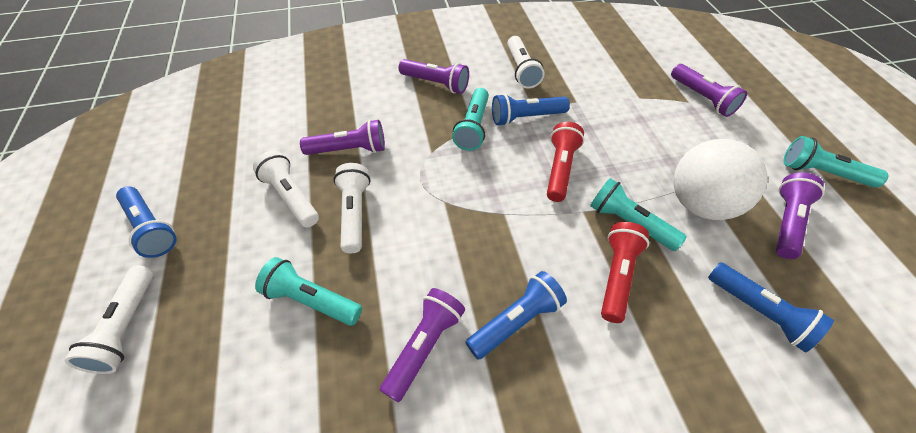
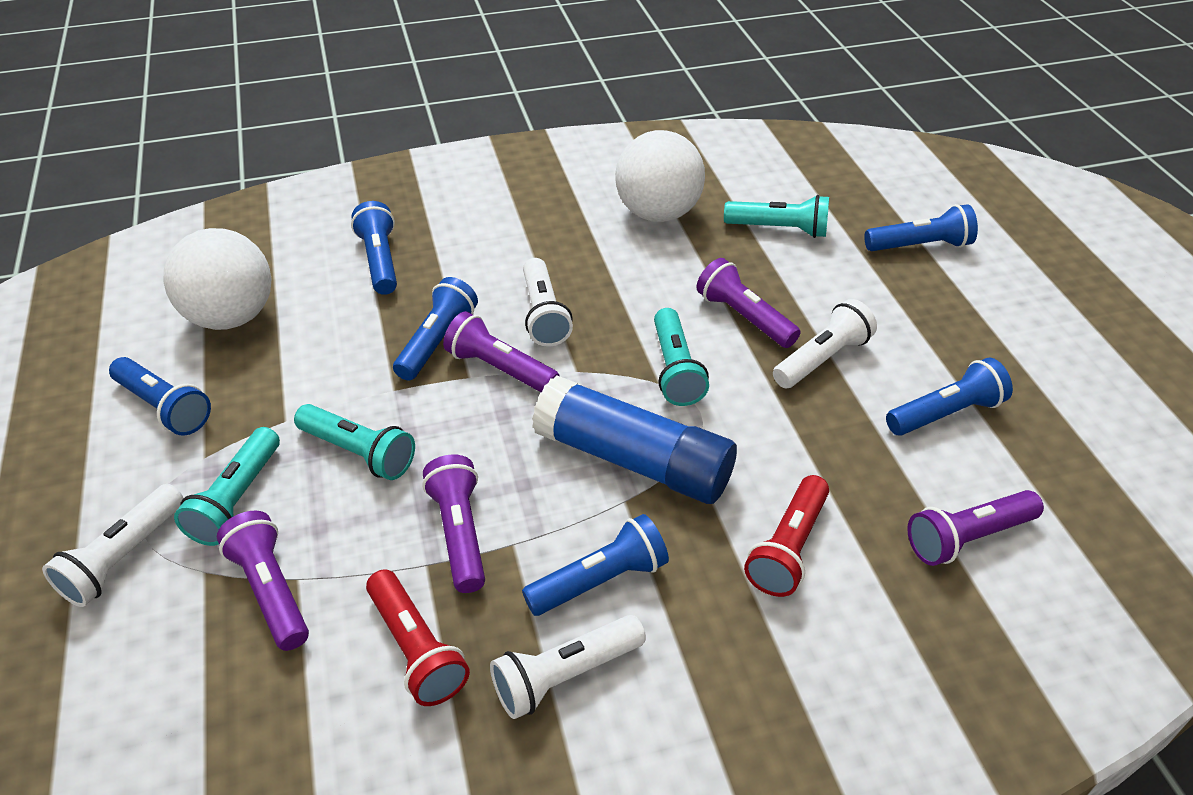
blue flashlight: [116,186,176,258] [466,271,567,359] [492,94,570,126] [708,262,834,352] = 4 -> [109,357,211,436] [351,201,397,295] [393,277,478,381] [522,514,669,616] [864,204,978,251] [886,358,1013,436] = 6
blue glue stick: none = 0 -> [532,375,737,504] = 1
white ball: [674,139,767,220] = 1 -> [164,228,271,330] [615,130,705,222] = 2

